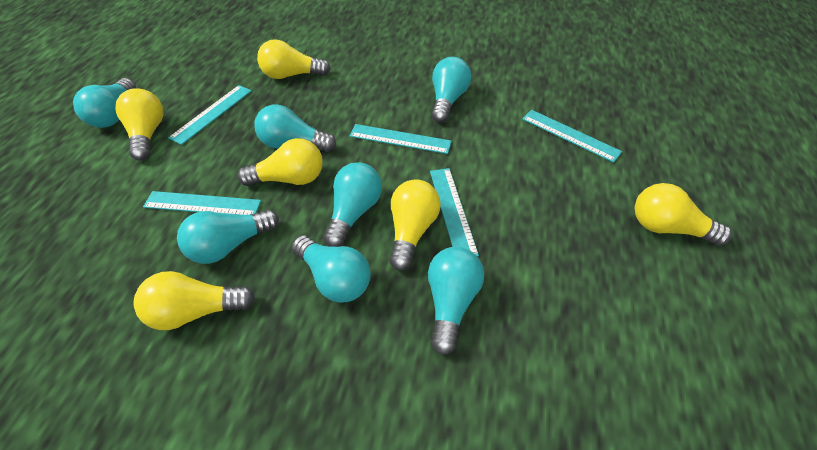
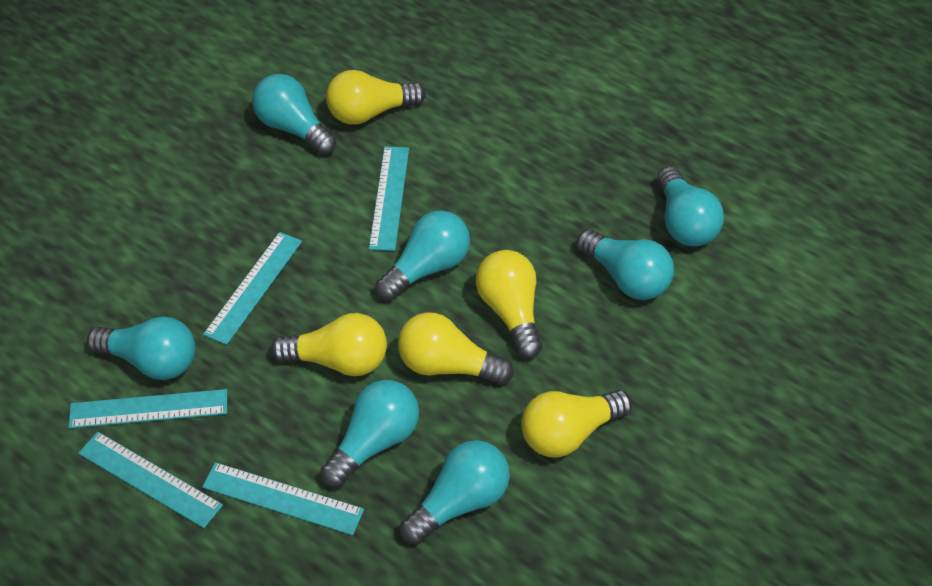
yellow light bulb: [115,88,164,161] [134,271,255,330] [237,138,323,186] [257,39,331,79] [389,179,441,271] [635,183,732,246] = 6 -> [271,313,387,376] [326,70,426,125] [398,312,514,385] [476,250,542,358] [521,390,632,458] = 5

